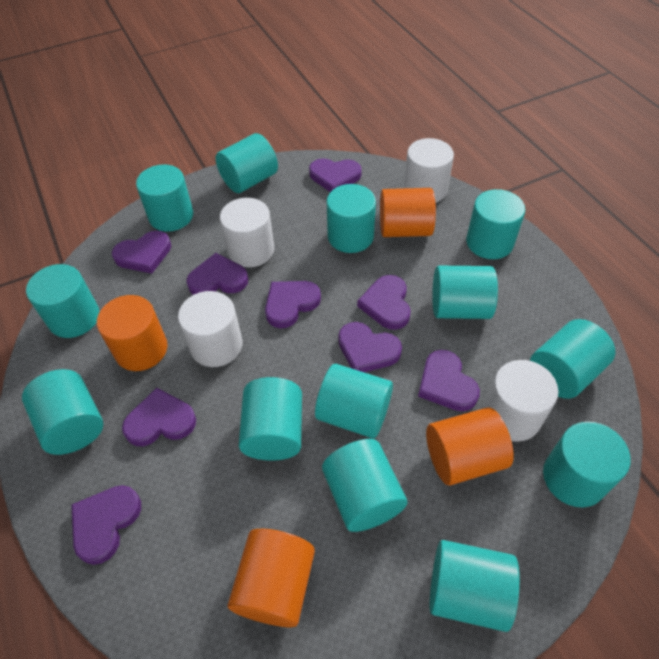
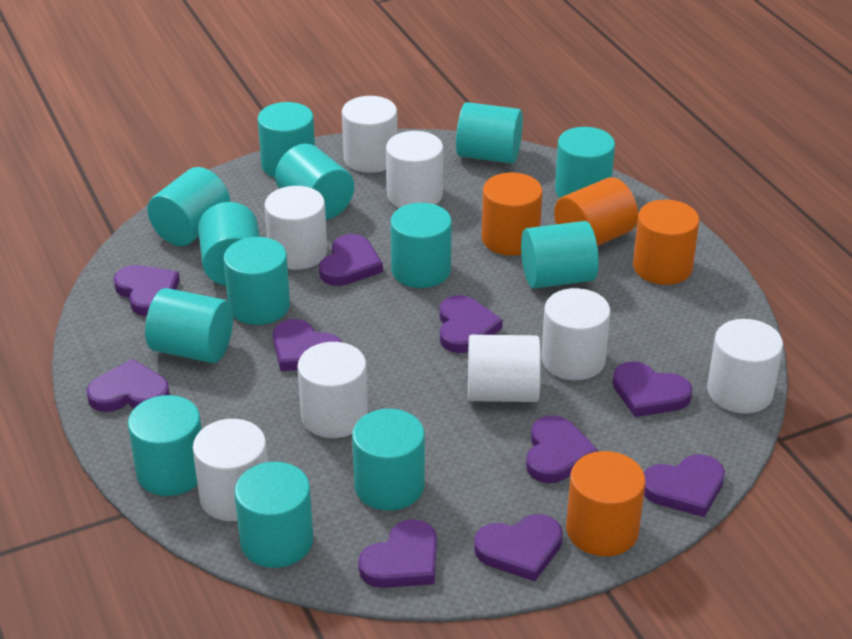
purple heart: [71,485,141,565] [112,231,171,274] [122,388,196,446] [186,253,248,295] [265,281,321,329] [309,158,362,192] [338,322,402,372] [357,275,411,330] [418,350,480,411] = 9 -> [87,359,170,412] [114,265,180,316] [273,319,342,371] [319,234,383,286] [358,519,437,588] [439,295,503,353] [474,514,563,581] [526,416,598,483] [613,361,692,417] [644,454,725,517] = 10
white cylinder: [178,291,243,367] [220,198,274,267] [404,138,454,203] [483,360,558,442] = 4 -> [193,419,268,521] [264,186,327,270] [297,342,368,438] [342,96,397,173] [386,131,443,208] [468,335,541,402] [541,288,611,380] [707,319,783,414] = 8

